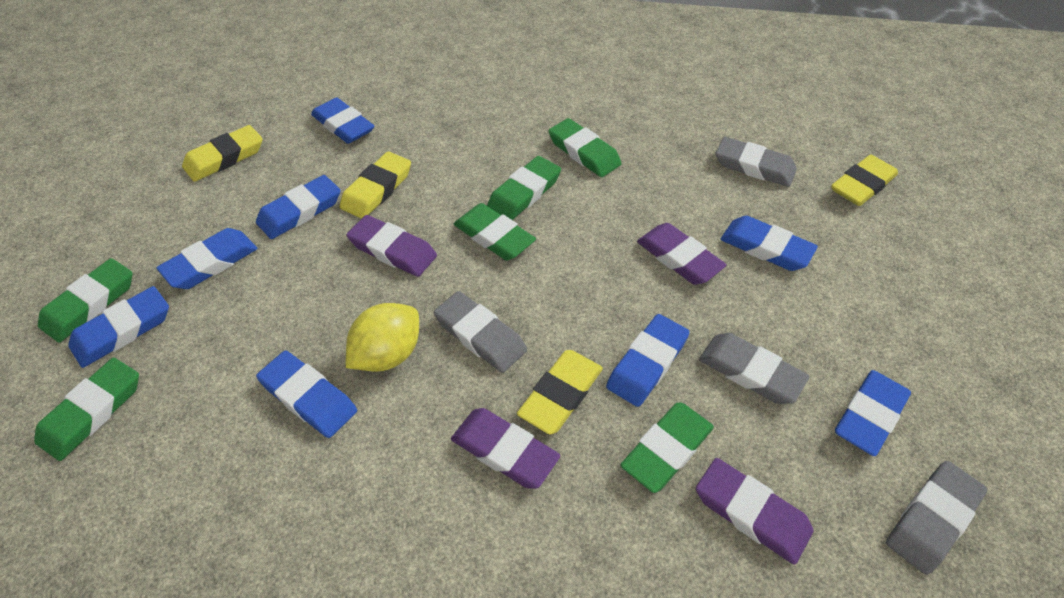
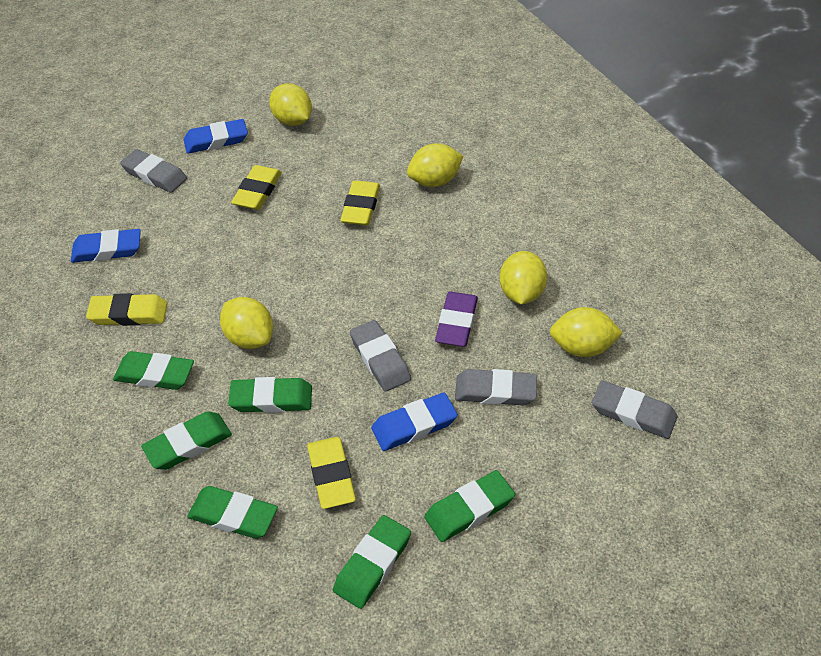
blue eraser: [68,286,169,368] [156,228,258,289] [256,175,341,239] [256,351,357,438] [311,97,374,144] [606,314,689,407] [721,216,818,271] [835,370,911,456] = 8 -> [71,229,141,263] [184,119,248,154] [371,392,458,451] = 3
purple eraser: [346,215,437,277] [451,408,560,489] [637,223,727,285] [696,458,814,565] = 4 -> [435,292,478,347] = 1
yellow lemon: [346,303,419,372] = 1 -> [220,297,273,349] [269,84,312,126] [407,143,463,187] [499,251,547,304] [550,307,623,357] = 5

